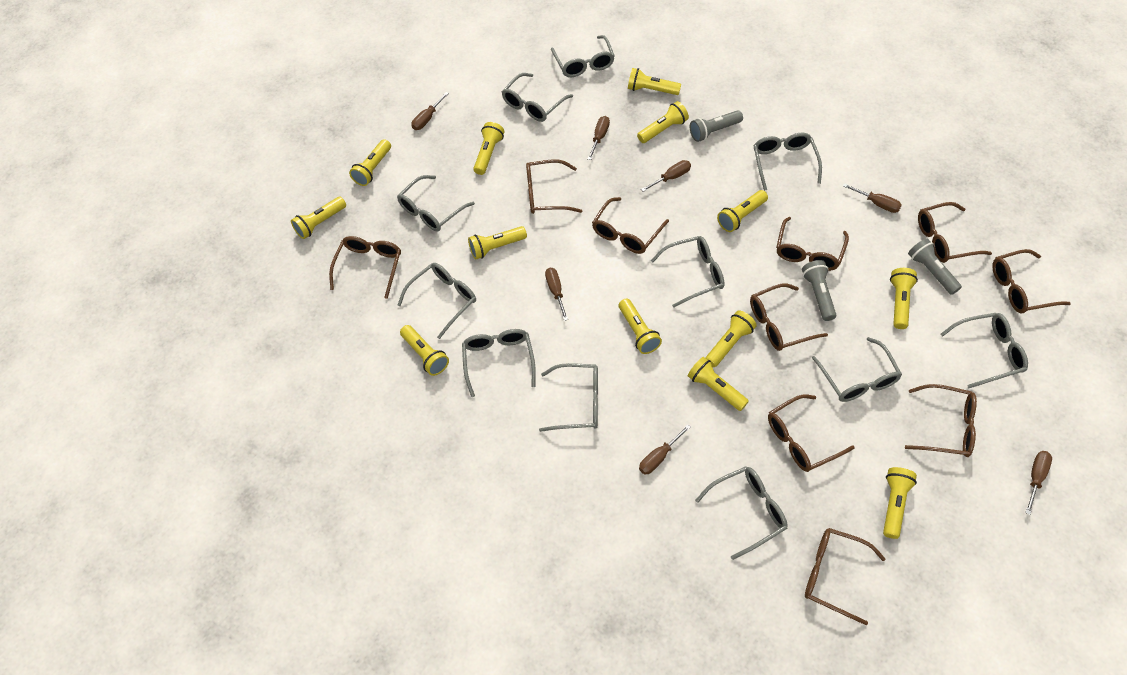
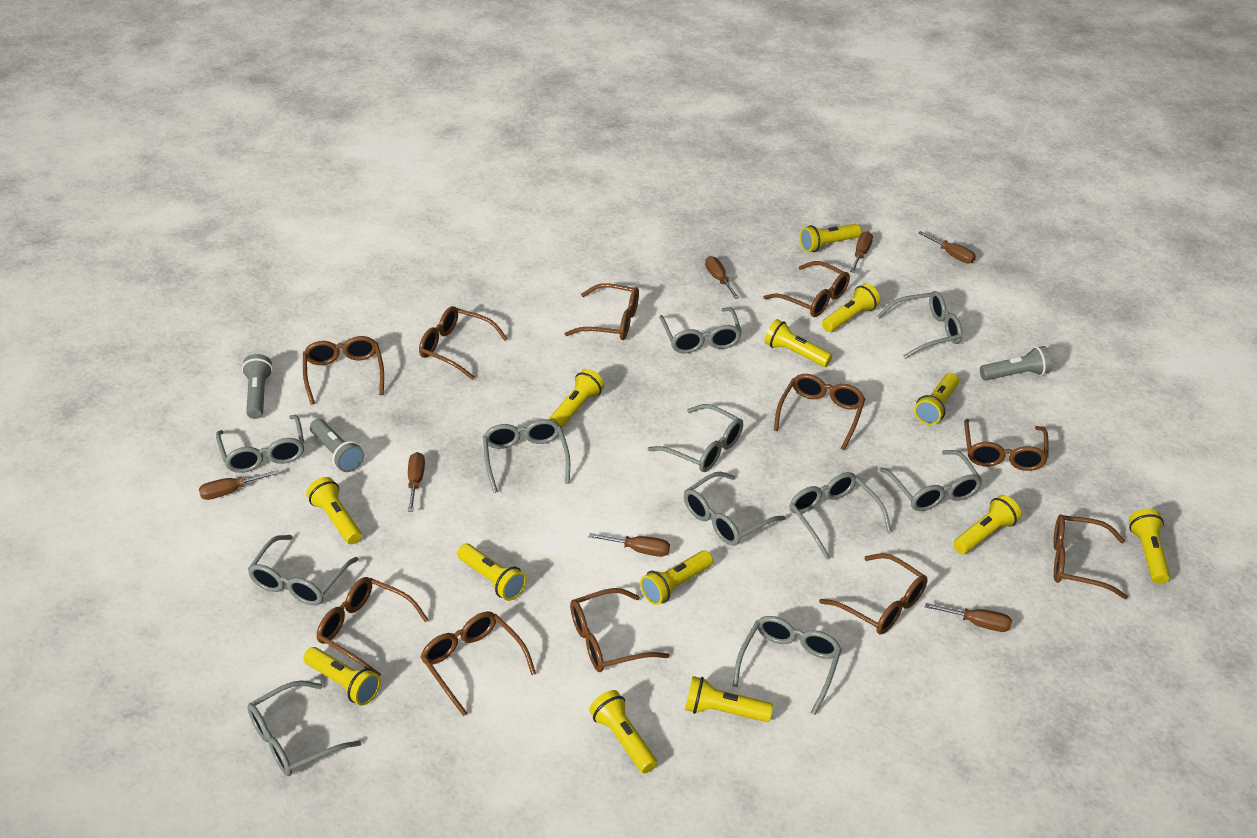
brown glasses: [329,236,401,299] [526,159,582,214] [592,197,669,254] [750,283,828,351] [768,394,855,472] [776,217,849,271] [805,528,885,625] [905,384,977,457] [918,202,992,263] [992,249,1071,313] = 10 -> [303,336,384,405] [316,577,429,677] [419,306,508,380] [420,611,536,716] [565,283,639,340] [570,588,669,672] [764,261,850,317] [774,374,865,450] [819,553,928,634] [964,419,1048,471] [1054,515,1128,599] = 11

